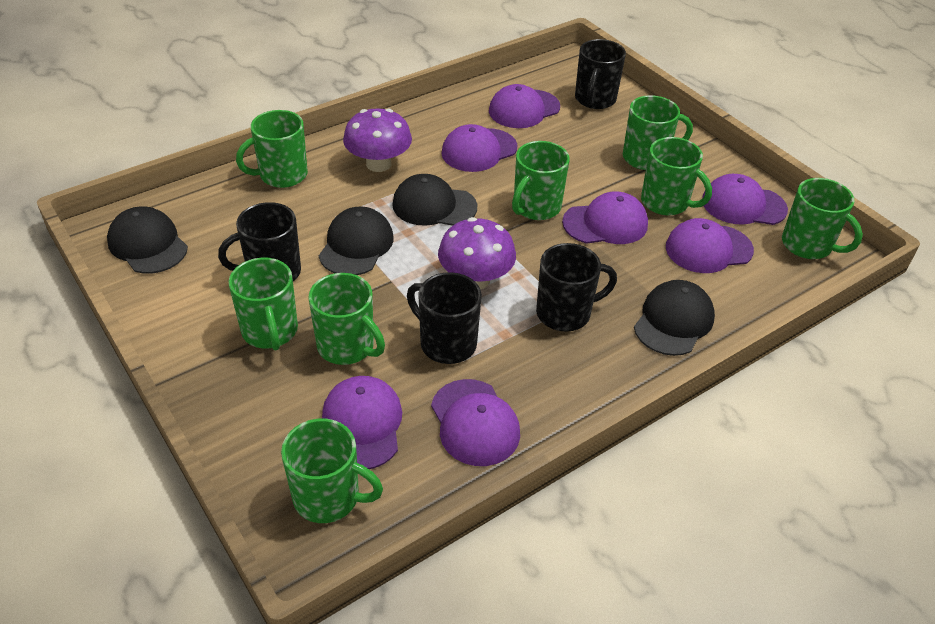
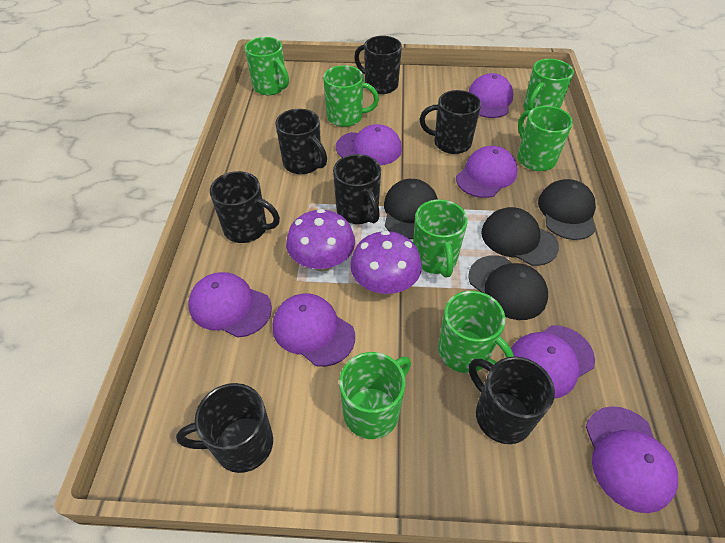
black mug: [218,202,301,281] [407,272,482,364] [536,243,617,332] [575,39,626,109] = 4 -> [176,383,273,473] [210,171,280,243] [275,109,327,174] [333,154,381,224] [354,36,402,94] [420,90,481,154] [469,357,555,444] = 7
green mug: [229,258,298,351] [236,110,308,188] [281,419,383,523] [309,273,385,365] [512,141,569,220] [623,95,693,170] [641,137,712,215] [782,178,863,259] = 8 -> [245,37,289,95] [323,65,379,127] [339,352,411,439] [413,199,468,278] [438,291,514,373] [518,106,573,171] [523,59,574,111] = 7

